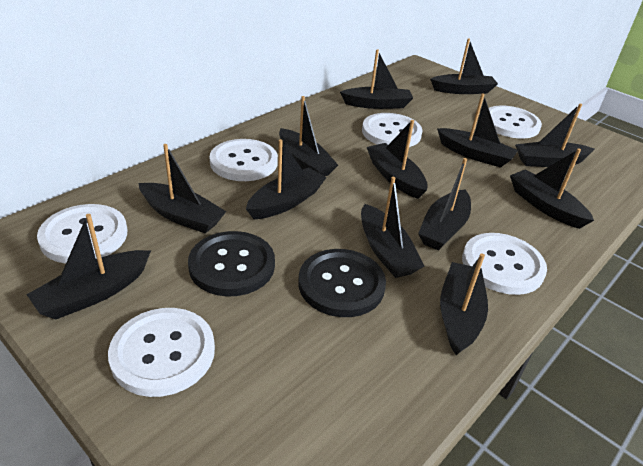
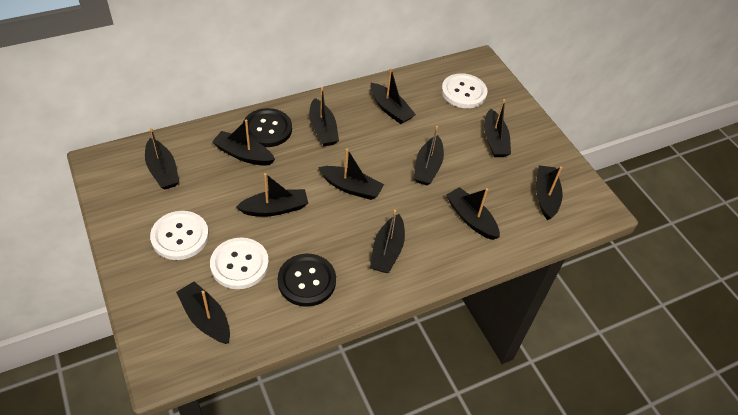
black boat: [26,214,151,319] [138,144,227,233] [246,139,326,219] [279,96,338,176] [340,49,413,109] [361,177,424,278] [367,120,428,199] [418,158,471,251] [430,39,498,94] [437,93,518,168] [440,253,488,355] [510,148,594,229] [515,103,595,167] = 13 -> [145,128,179,190] [176,281,230,344] [212,119,275,166] [236,173,308,216] [309,87,339,146] [318,149,384,200] [370,68,416,124] [370,210,405,273] [414,126,444,185] [446,187,500,240] [484,99,511,157] [536,165,563,220] = 12
white button: [37,204,127,264] [108,308,215,397] [210,139,278,181] [362,113,423,147] [462,233,547,295] [489,105,542,138] = 6 -> [150,211,209,260] [210,237,269,289] [441,73,488,108] = 3

